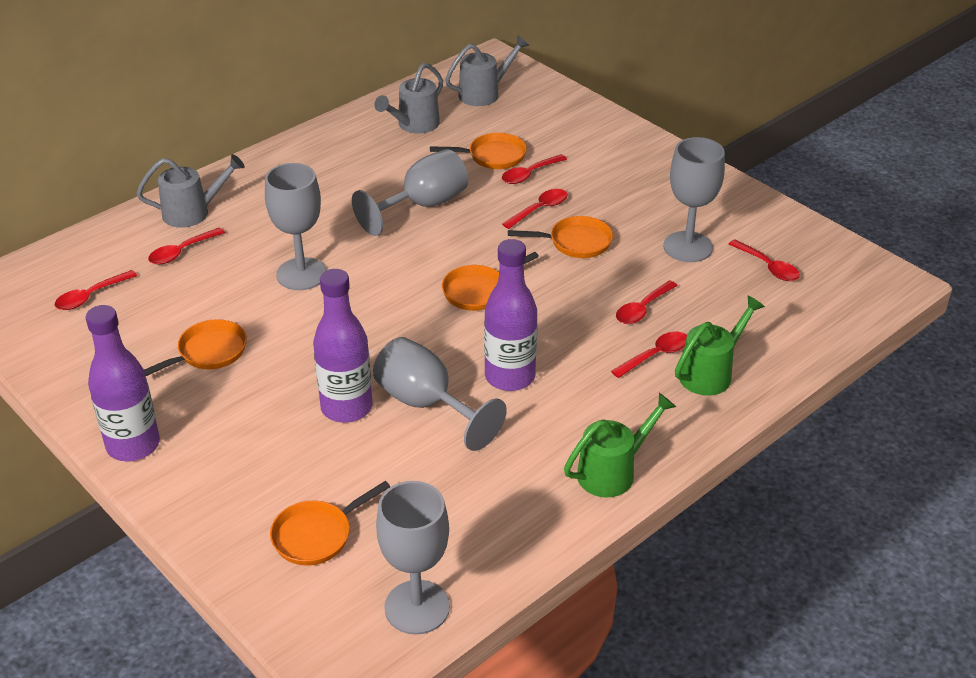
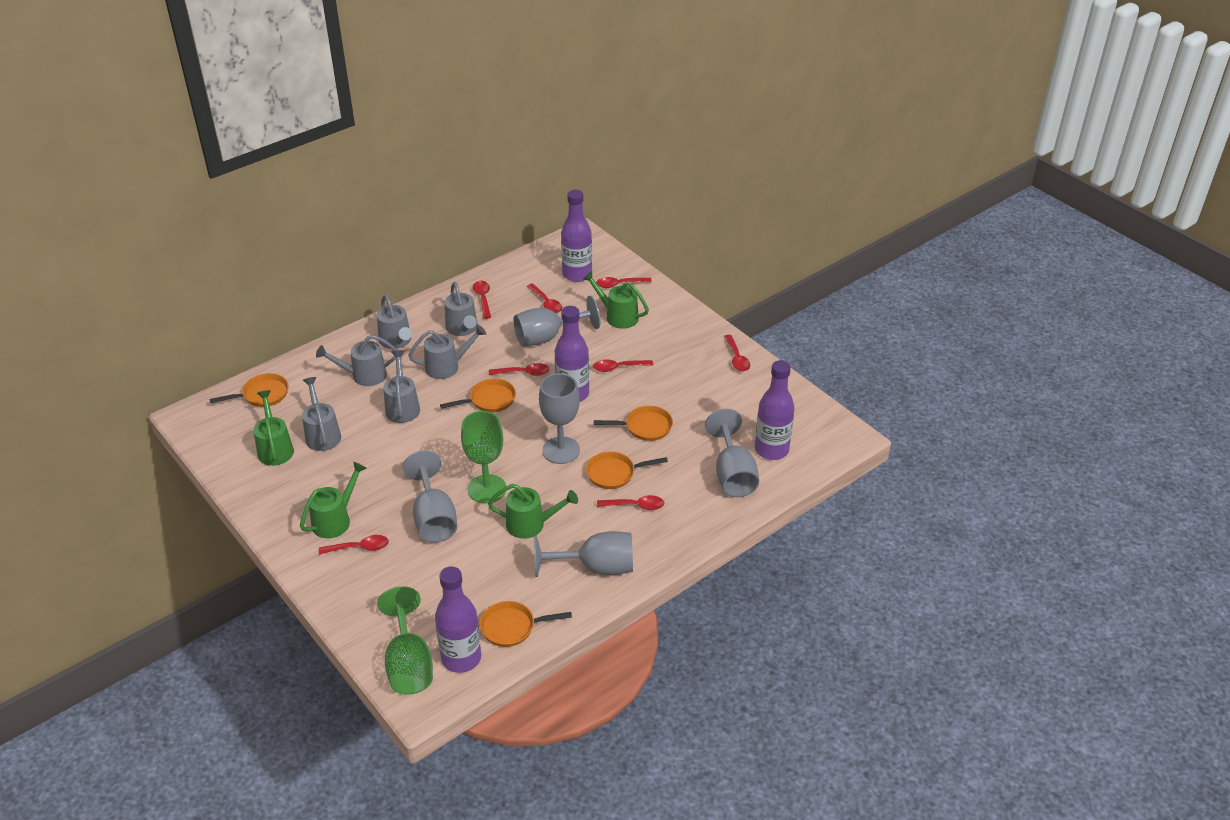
green goblet: none = 0 -> [377,586,433,694] [461,411,506,503] = 2
green watering can: [564,393,676,497] [675,295,765,396] = 2 -> [253,390,294,466] [300,462,366,538] [488,484,578,539] [583,271,649,329] = 4
grey watering can: [136,154,245,228] [374,63,443,134] [445,35,530,106] = 3 -> [302,377,341,451] [316,335,397,386] [377,294,412,349] [383,350,420,423] [408,325,486,379] [445,282,478,336] = 6
purple bottle: [86,305,160,461] [313,269,373,423] [484,239,538,391] = 3 -> [435,566,481,673] [555,306,589,402] [561,190,592,282] [755,360,795,460] = 4
red spoon: [55,270,137,310] [148,227,225,265] [502,154,567,184] [502,189,568,229] [611,332,687,378] [616,280,678,324] [729,239,800,281] = 7 -> [319,535,389,554] [473,281,491,319] [489,363,549,376] [527,283,562,313] [593,360,653,372] [596,277,652,288] [597,495,664,510] [724,335,750,371] = 8

